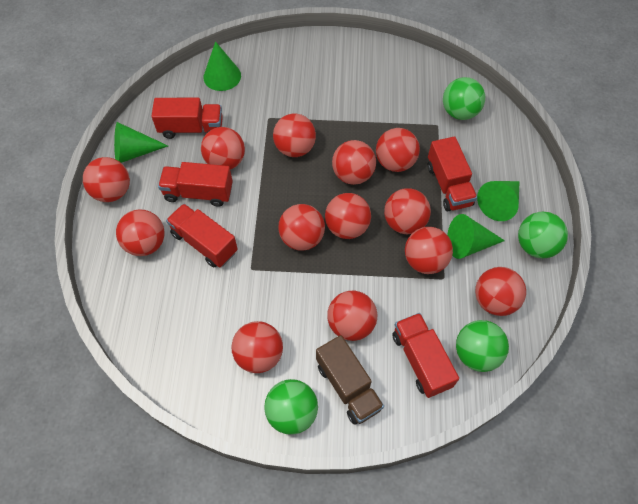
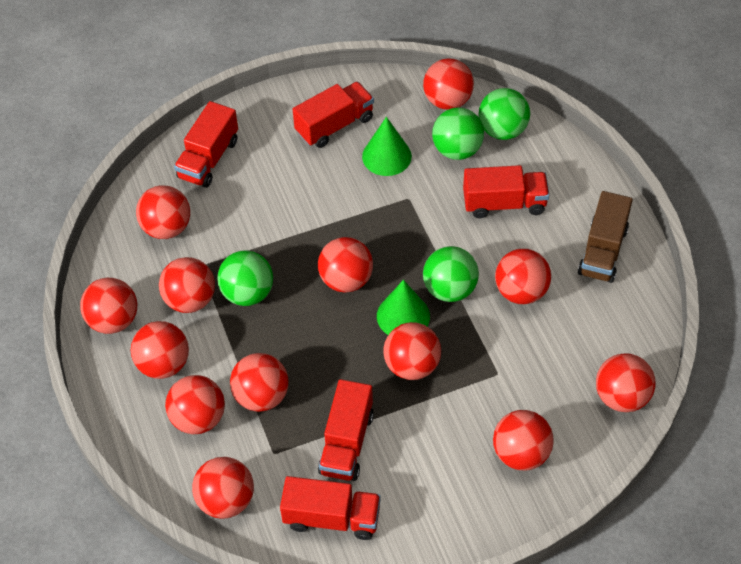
green cone: [114,122,168,163] [203,41,241,91] [447,214,505,259] [477,181,520,221] = 4 -> [362,117,412,176] [377,280,430,335] = 2

